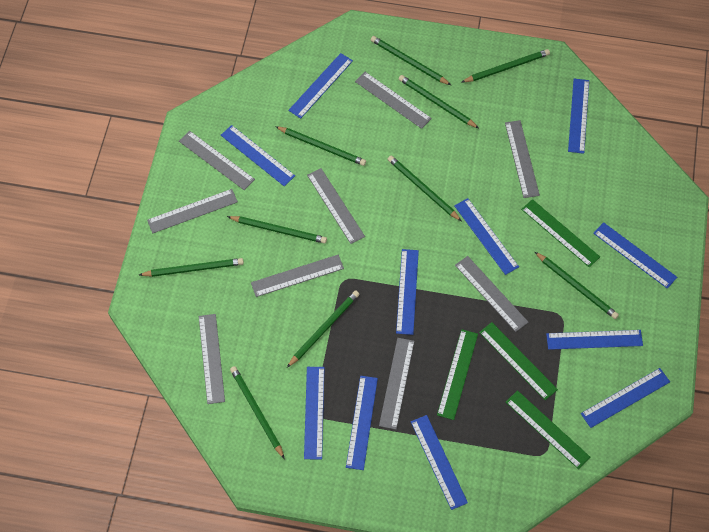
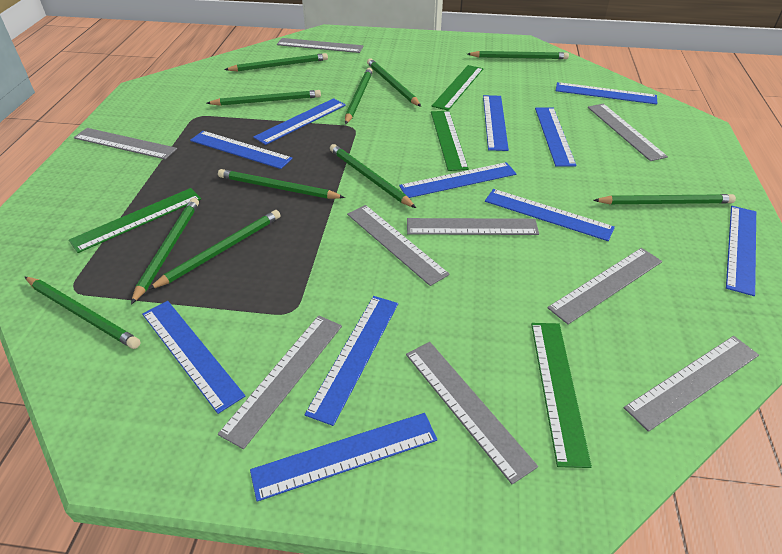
green pencil: [139,258,244,277] [227,216,327,244] [230,366,285,459] [275,126,366,166] [287,290,359,368] [371,36,451,85] [388,156,461,221] [399,75,479,128] [462,49,550,82] [535,252,619,319] = 10 -> [25,277,140,349] [131,198,199,305] [148,210,281,290] [207,90,321,106] [218,169,345,199] [224,53,328,71] [330,144,416,208] [345,68,373,124] [367,58,421,107] [468,51,569,59] [593,194,736,204] = 11

